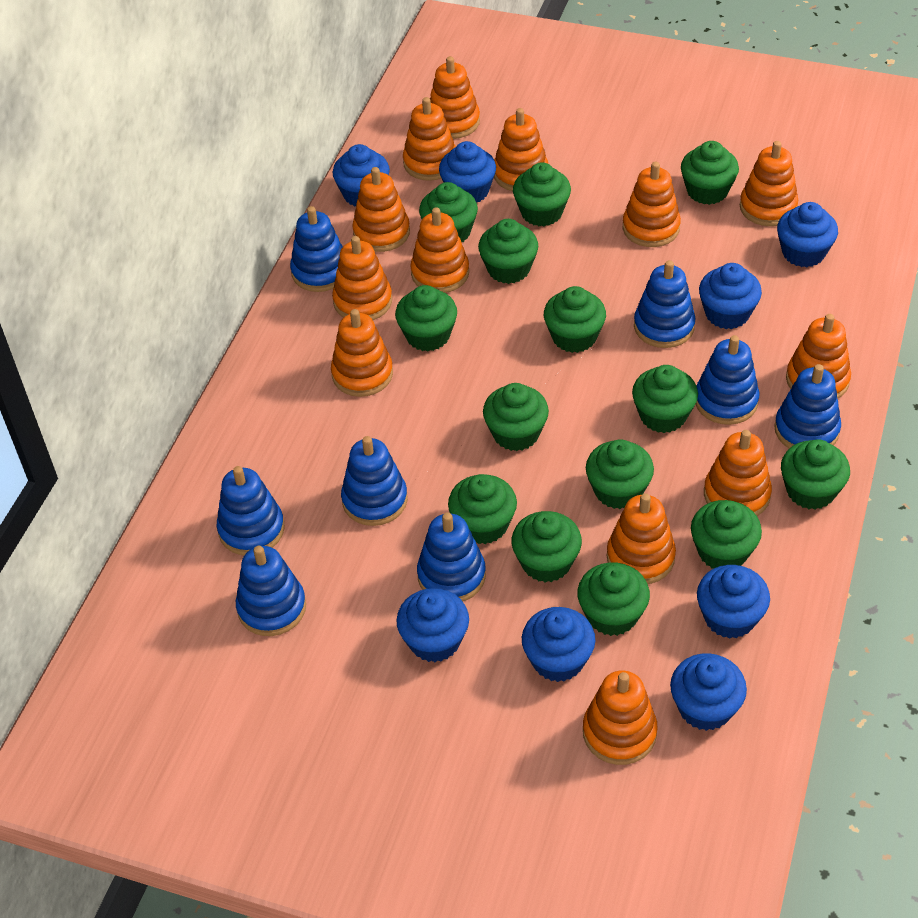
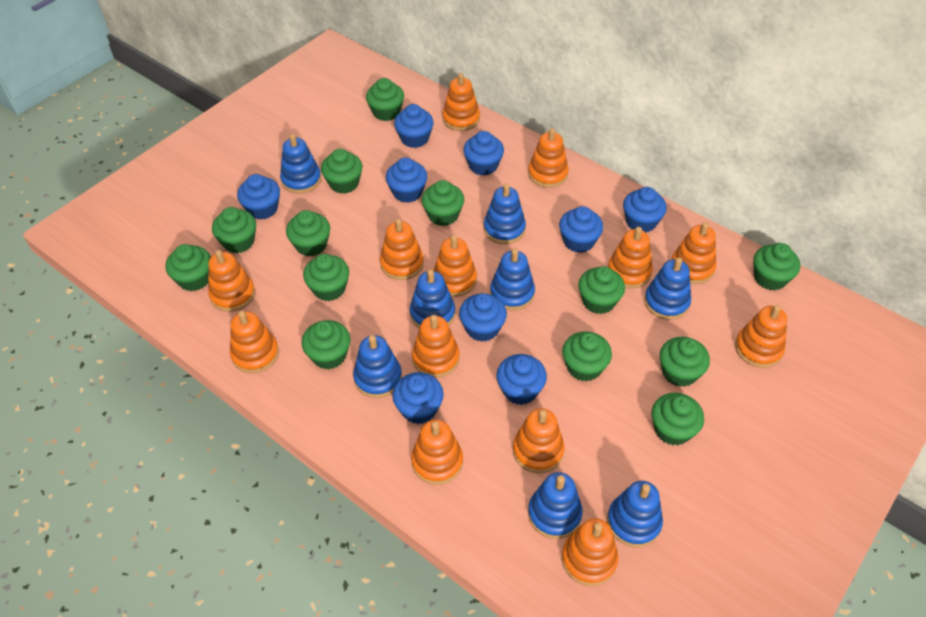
blue cupcake: [332,144,390,206] [396,588,469,662] [439,141,496,203] [522,607,595,682] [670,653,747,731] [697,565,770,639] [699,263,762,329] [777,202,838,267] = 8 -> [237,174,280,220] [386,157,427,203] [392,372,444,424] [394,104,434,148] [459,293,507,342] [463,131,504,176] [496,354,547,405] [559,206,603,253] [623,187,667,232] = 9
green cupcake: [395,285,457,351] [419,182,478,242] [448,474,517,544] [478,219,538,284] [483,383,549,451] [512,511,582,582] [513,162,571,226] [544,286,606,353] [577,563,650,636] [586,439,654,509] [632,365,698,433] [681,141,739,205] [691,500,762,569] [781,439,850,510] = 14 -> [166,244,211,291] [212,207,256,253] [286,210,330,257] [301,320,351,370] [303,254,349,301] [321,149,362,194] [366,78,404,121] [422,180,464,226] [562,332,612,382] [578,266,625,314] [652,393,704,445] [660,337,710,387] [753,243,800,291] = 13

